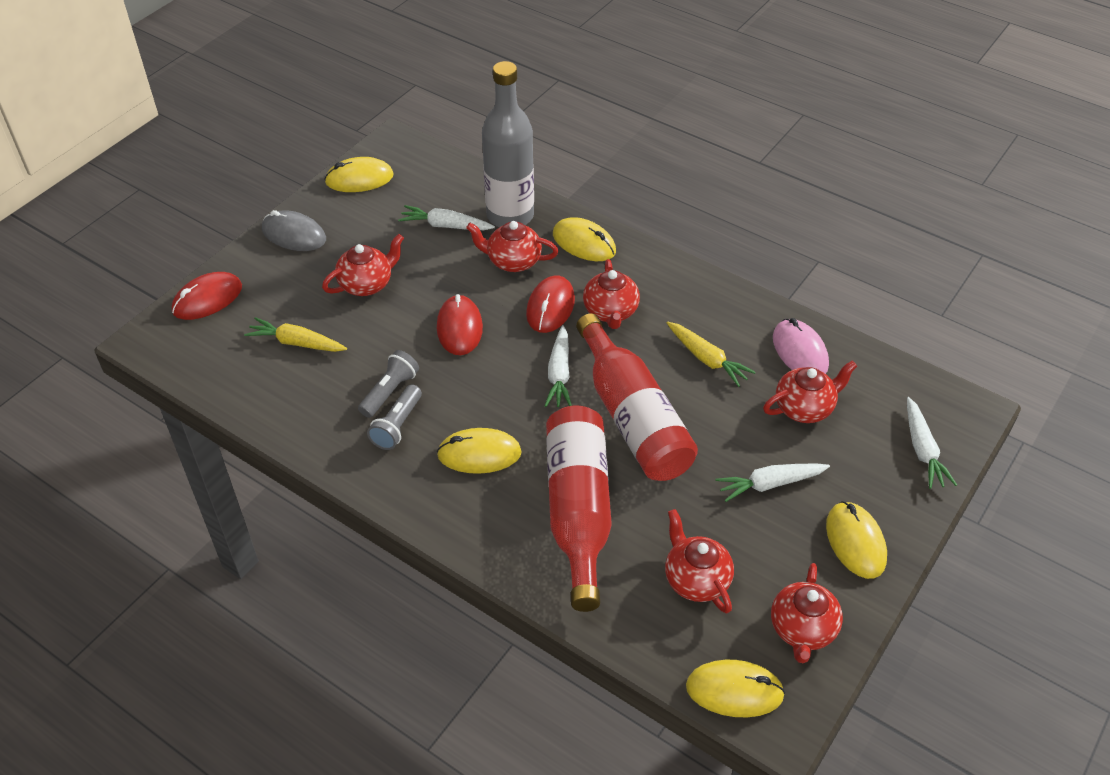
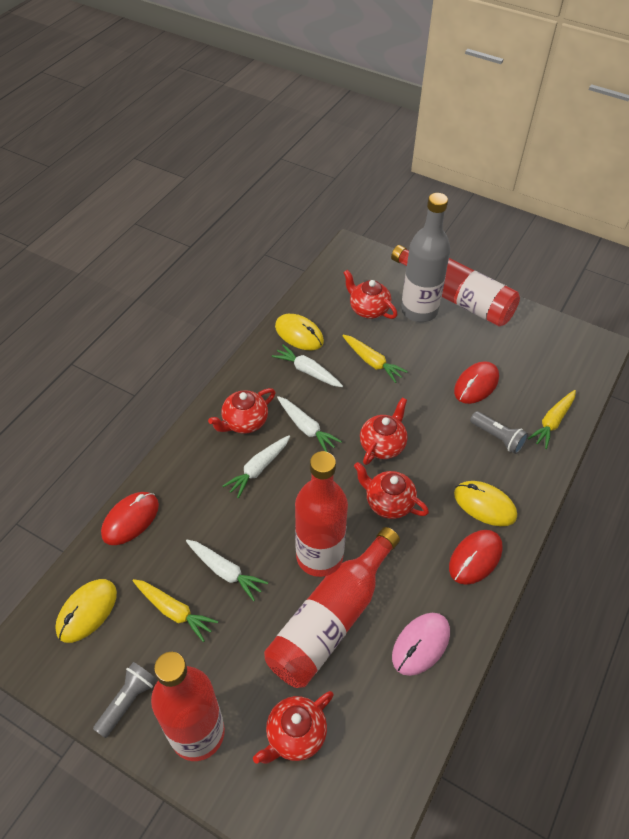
grey mouse: [262,210,326,251] = 1 -> none = 0
red bottle: [546,405,612,612] [576,313,698,481] = 2 -> [151,652,225,761] [264,527,400,688] [295,451,348,577] [391,245,520,326] = 4
red teapot: [322,234,404,296] [466,221,558,272] [583,259,640,329] [665,509,734,613] [763,360,857,423] [771,563,843,663] = 6 -> [208,388,275,434] [253,691,334,764] [343,270,397,319] [354,462,429,519] [360,398,408,465] = 5
yellow carrot: [244,317,347,352] [667,322,756,387] = 2 -> [133,579,218,642] [342,335,408,383] [528,390,576,449] = 3
yellow mouse: [324,157,394,192] [437,428,522,474] [553,217,616,261] [686,660,785,717] [826,501,887,579] = 5 -> [55,579,117,643] [275,314,324,350] [454,481,517,526] = 3

